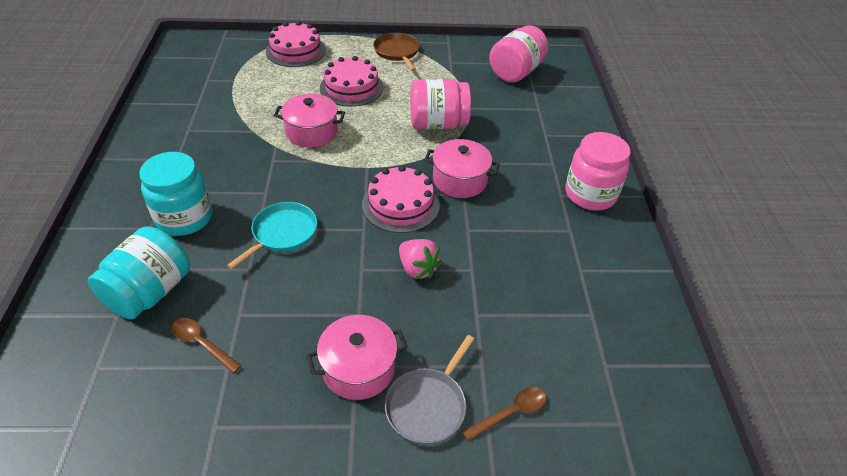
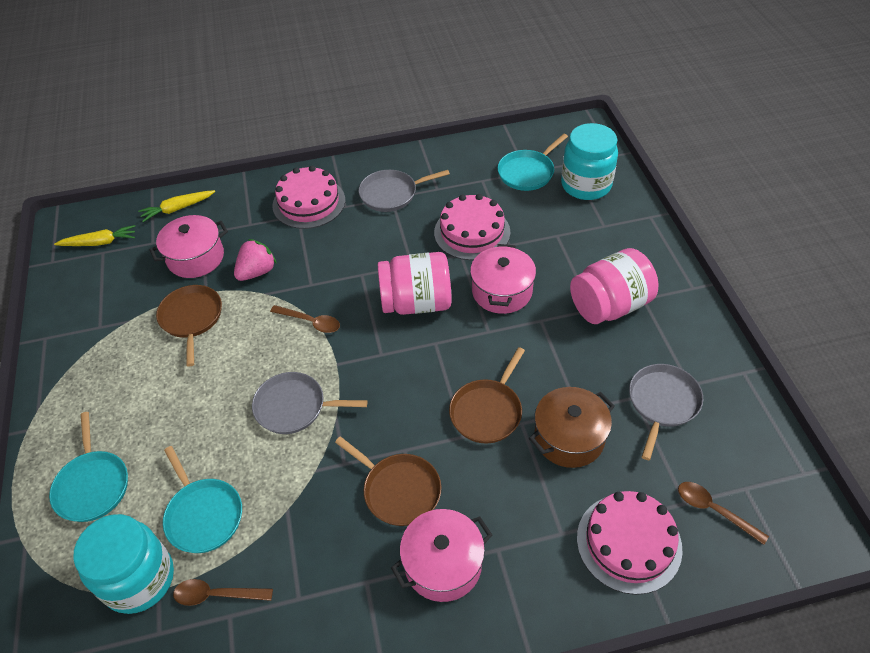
brown pan: [373,33,420,71] = 1 -> [156,285,222,367] [335,437,441,526] [449,347,525,443] = 3
brown pot: none = 0 -> [529,387,615,468] = 1
brown spoon: [172,318,242,373] [462,387,546,441] = 2 -> [173,579,273,606] [270,305,340,333] [678,482,769,545] = 3
grey pan: [385,335,475,444] = 1 -> [252,372,368,434] [359,170,450,212] [629,364,703,460] = 3
pink jar: [410,79,471,129] [489,25,548,83] [566,132,631,210] = 3 -> [378,252,452,315] [570,248,659,324] = 2
turquoise pan: [227,202,317,269] = 1 -> [49,412,128,522] [163,446,242,553] [498,134,568,191] = 3
yellow carrot: none = 0 -> [54,225,135,246] [138,190,215,222] = 2

